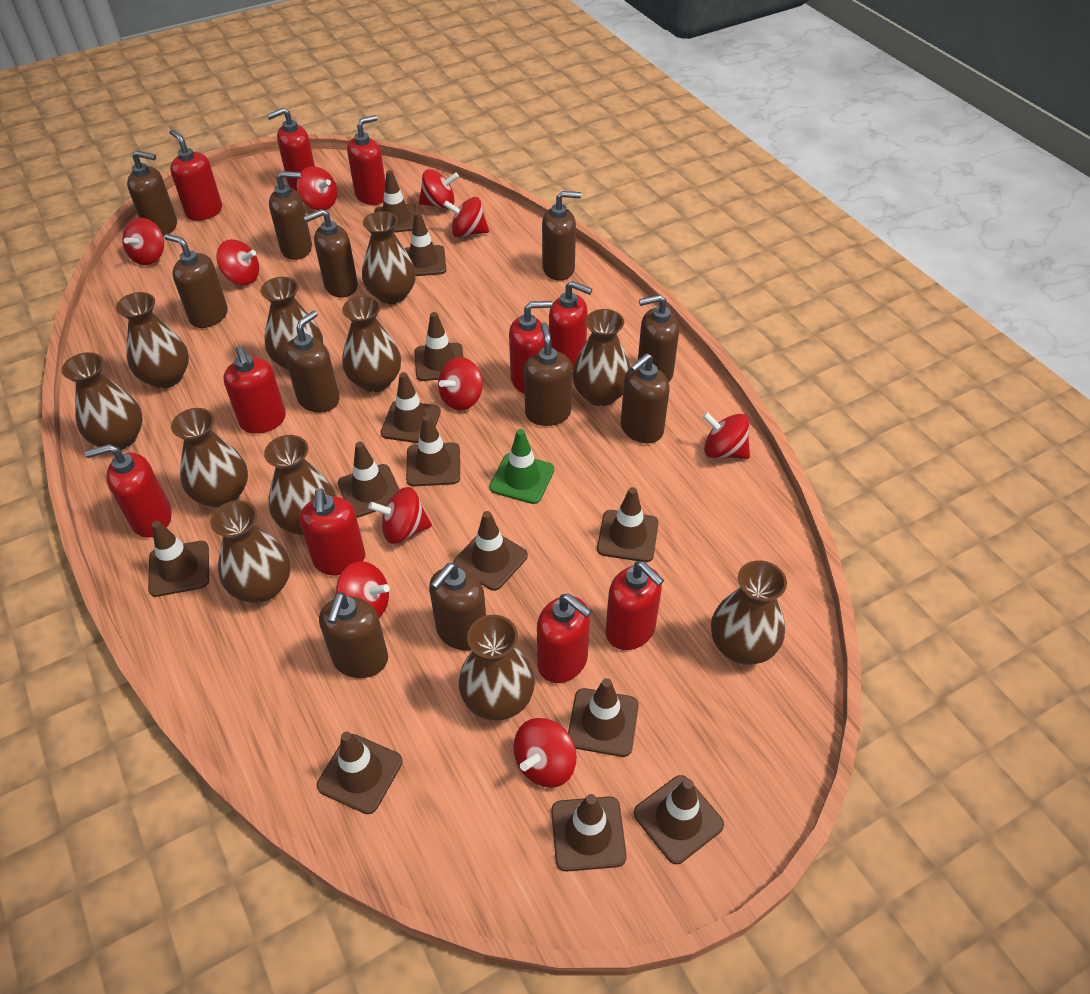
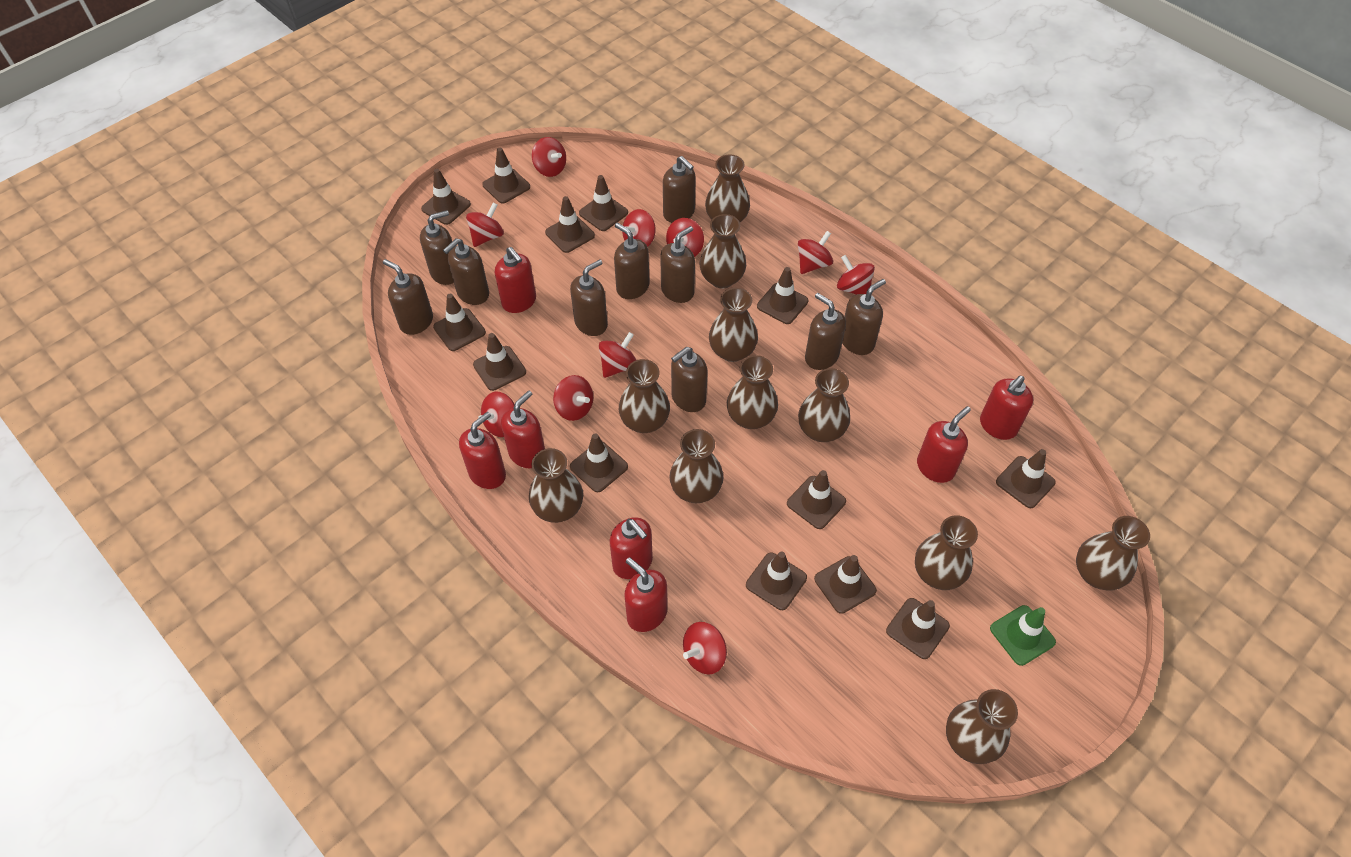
brown soap dispenser: [127,151,177,236] [164,234,228,328] [269,171,312,260] [284,311,339,413] [304,209,358,298] [319,592,388,678] [429,563,486,651] [524,322,572,426] [542,191,581,281] [621,353,670,443] [638,294,679,382] = 11 -> [383,259,433,335] [420,210,454,285] [443,238,489,305] [570,260,608,336] [614,223,650,299] [660,226,695,303] [663,156,696,223] [671,347,708,412] [805,293,846,370] [842,279,886,355] = 10
red soap dispenser: [85,444,172,538] [169,129,222,221] [223,346,286,434] [267,108,315,191] [299,488,366,576] [347,115,386,205] [509,301,552,394] [537,594,592,683] [549,281,592,370] [605,561,664,650] = 10 -> [459,412,506,489] [495,247,536,313] [501,390,545,468] [610,517,653,579] [624,557,668,632] [917,406,971,483] [980,376,1033,440] = 7

